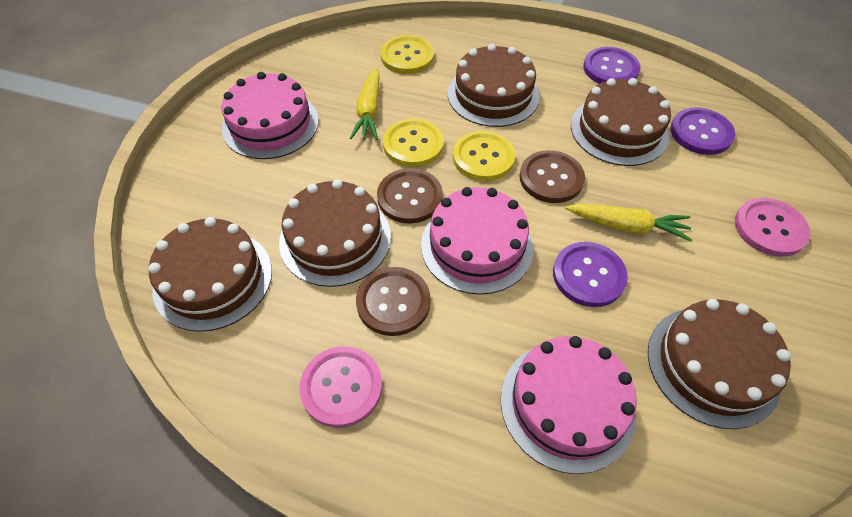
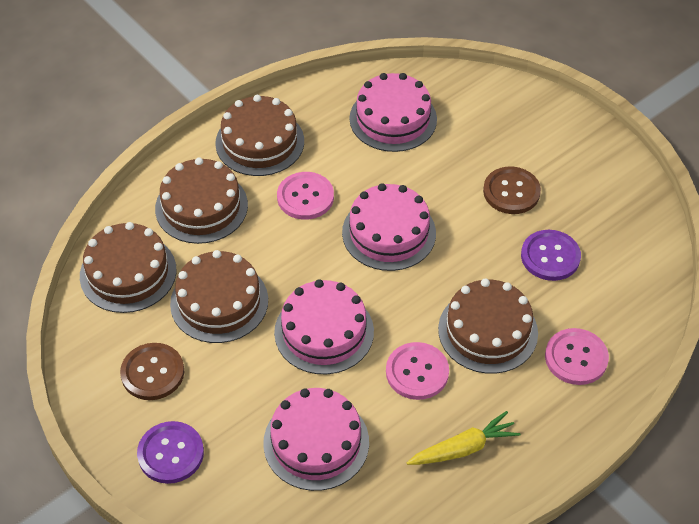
brown button: [356,267,431,336] [377,168,443,224] [520,150,585,203] = 3 -> [120,343,184,400] [483,167,541,214] = 2
pink button: [299,346,382,428] [735,198,811,257] = 2 -> [277,172,334,220] [386,342,449,400] [545,328,609,385] = 3
pink cake: [222,72,319,159] [421,187,533,295] [501,336,637,474] = 3 -> [263,388,369,491] [274,279,374,374] [342,183,436,271] [349,73,437,152] = 4
purple button: [553,242,628,307] [583,47,640,84] [670,107,735,155] = 3 -> [137,421,204,484] [521,230,581,281] = 2
yellow button: [381,35,434,74] [383,118,444,167] [453,131,515,181] = 3 -> none = 0
yellow carrot: [350,67,380,140] [565,204,692,241] = 2 -> [407,411,521,465] = 1

